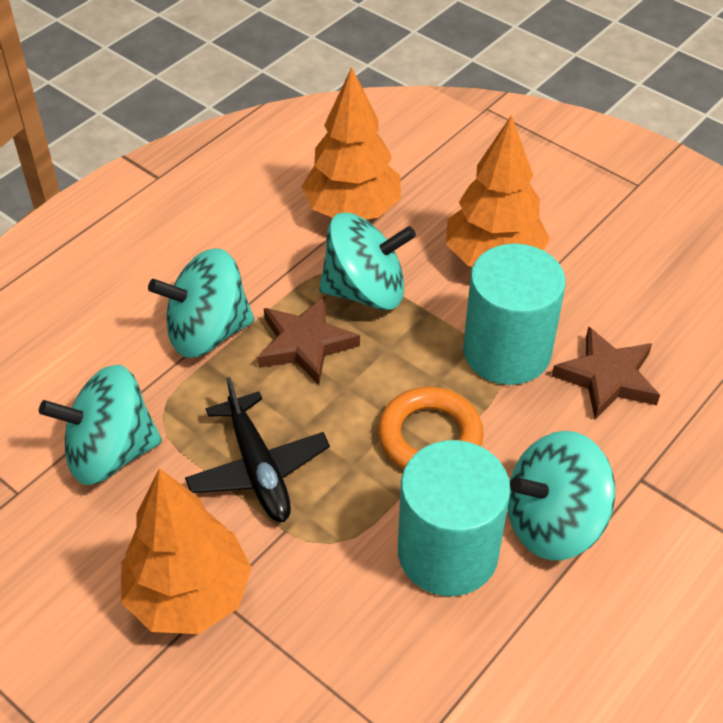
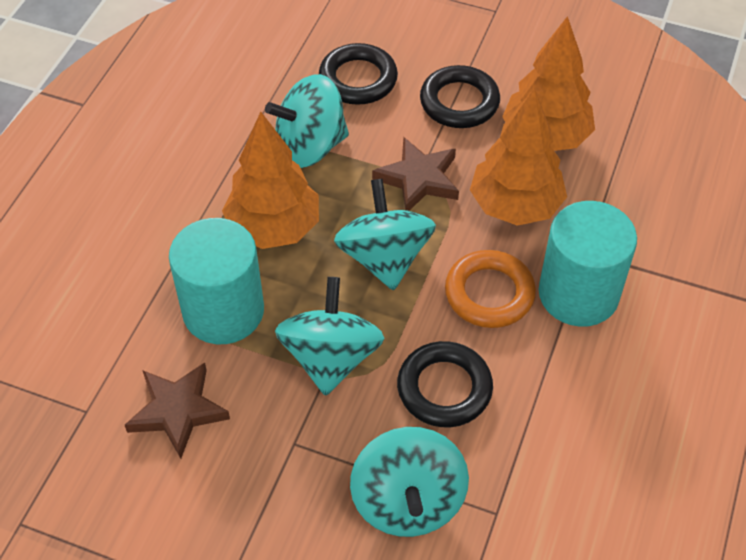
black plane: [185,377,330,522] = 1 -> none = 0
black ring: none = 0 -> [319,43,398,105] [397,341,493,427] [420,65,500,128] = 3

